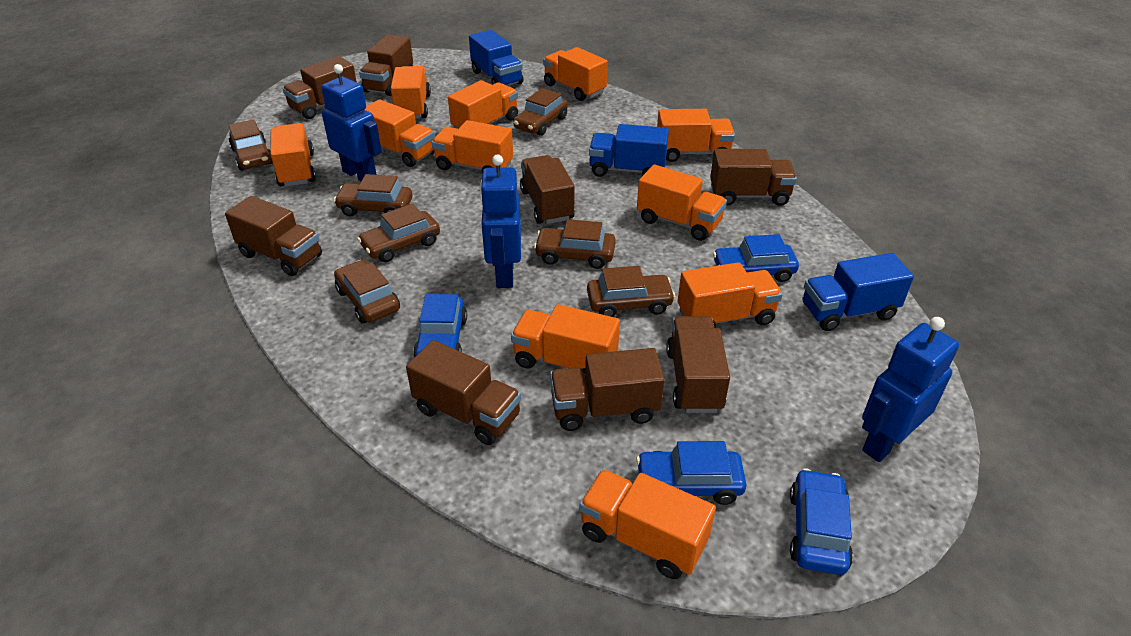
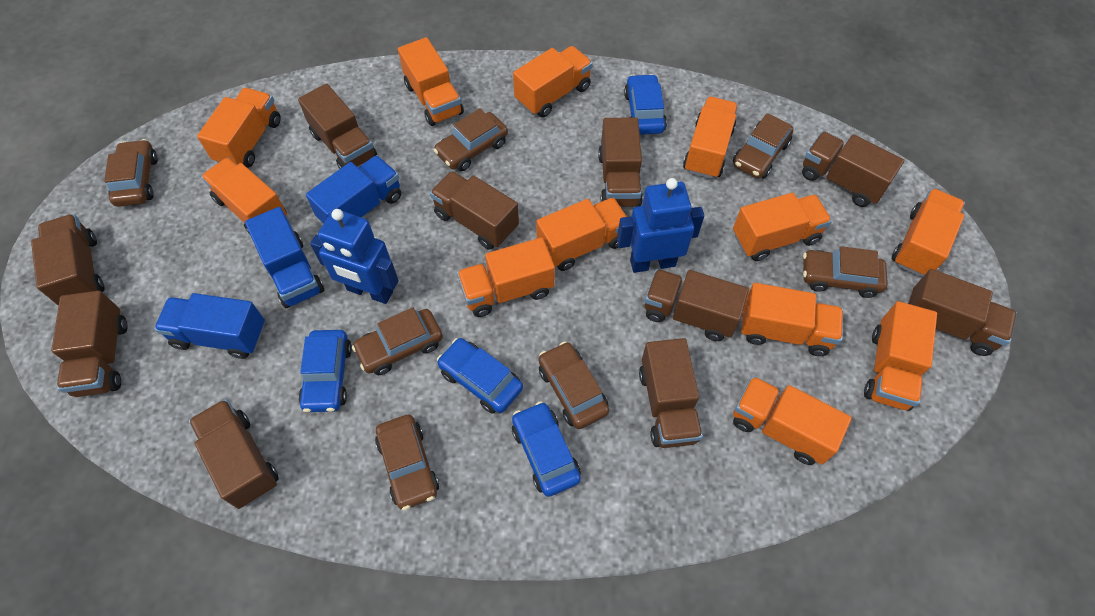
blue robot: [321,64,382,181] [479,154,521,288] [862,317,959,462] = 3 -> [310,209,399,304] [617,178,704,273] = 2
brown truck: [225,196,322,276] [282,56,357,119] [359,34,413,96] [406,340,521,445] [520,155,575,224] [550,348,665,431] [666,316,730,413] [710,149,797,206] = 8 -> [31,214,105,306] [51,291,128,397] [189,399,279,509] [298,83,377,169] [430,171,519,250] [598,117,643,207] [639,338,703,448] [645,269,749,341] [802,132,904,207] [908,269,1017,356] = 10
orange truck: [271,123,316,187] [364,99,435,167] [391,66,431,119] [432,120,513,172] [448,80,518,129] [511,304,620,377] [543,47,608,101] [579,469,716,579] [637,165,727,241] [657,109,735,162] [678,262,783,328] = 11 -> [197,88,281,168] [201,157,287,234] [398,37,464,126] [457,237,555,317] [513,46,593,118] [536,197,627,271] [683,97,738,179] [733,193,832,261] [733,376,852,465] [741,283,843,356] [864,301,937,411] [892,188,965,277] = 12

